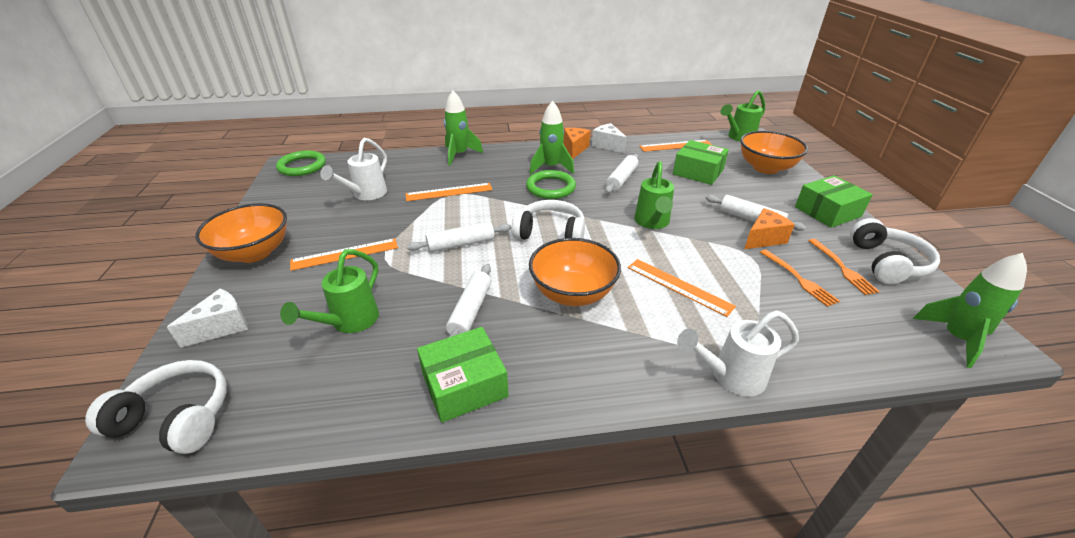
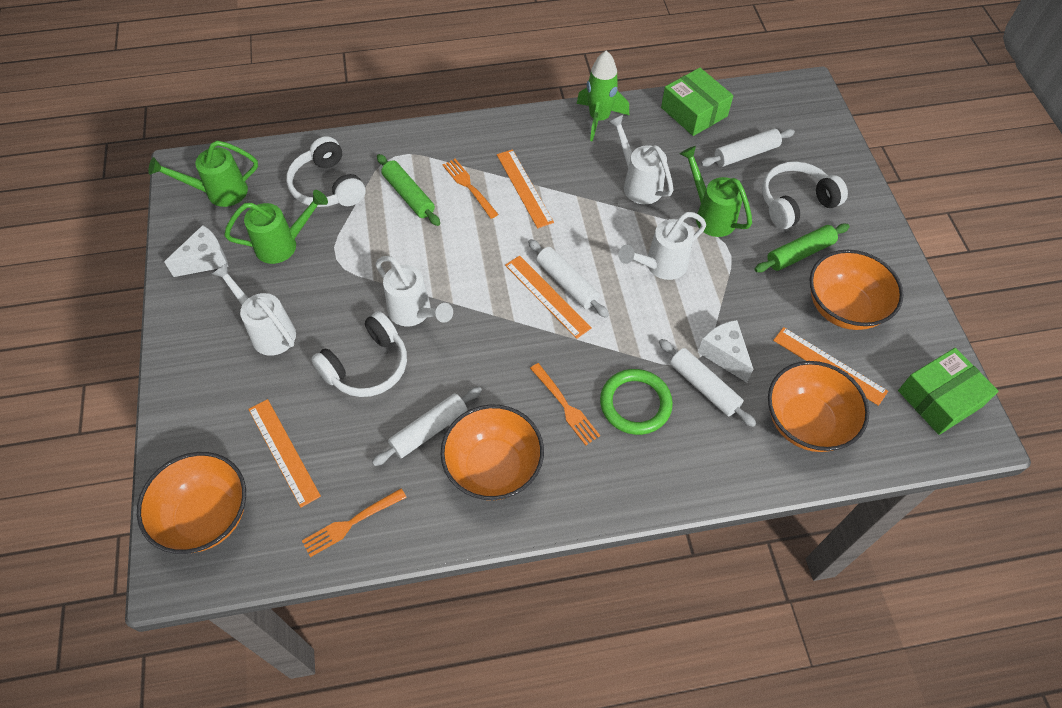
green box: [417,327,509,423] [673,140,729,185] [795,175,873,228] = 3 -> [661,68,733,136] [898,348,999,435] = 2
green ring: [276,151,326,176] [526,170,576,199] = 2 -> [600,369,673,435] = 1
green rocket: [444,90,483,166] [530,101,574,174] [913,253,1027,368] = 3 -> [577,50,629,142] = 1
green rolling pin: none = 0 -> [377,154,440,226] [755,223,850,273] = 2
orange bowl: [195,203,287,263] [529,238,621,306] [740,131,808,174] = 3 -> [137,452,246,554] [440,405,544,500] [768,361,869,452] [810,250,904,330] = 4
orange cheese: [563,128,590,159] [744,208,795,249] = 2 -> none = 0
orange fork: [760,250,840,307] [808,239,880,295] = 2 -> [302,488,407,557] [443,159,499,219] [530,363,600,446] = 3
white watering can: [320,138,387,200] [677,310,799,397] = 2 -> [212,263,296,356] [376,256,453,326] [608,114,673,204] [618,212,706,280] = 4

